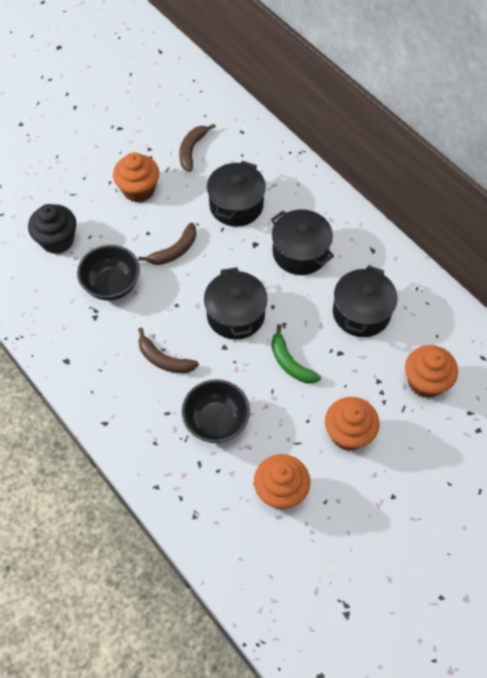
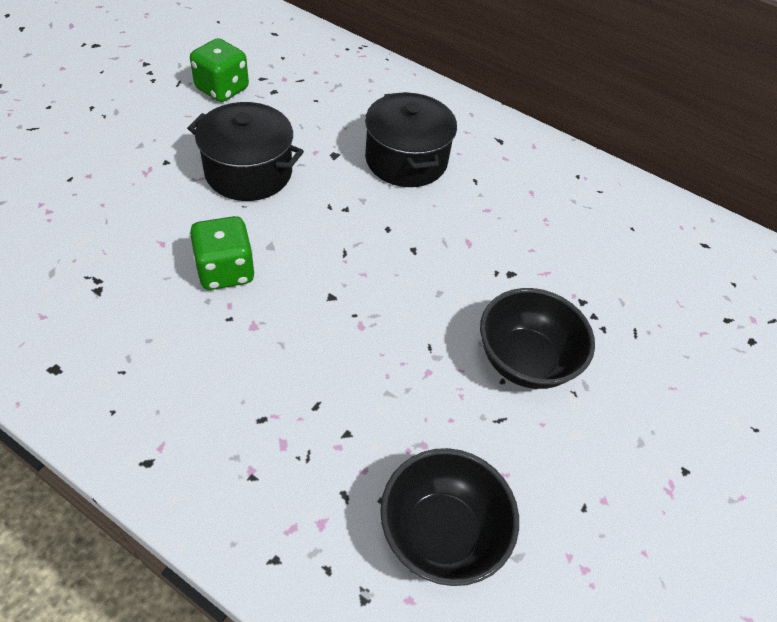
black cupcake: [28,204,76,254] = 1 -> none = 0
black pot: [204,267,268,340] [207,161,266,227] [271,209,334,275] [333,266,398,337] = 4 -> [187,102,304,201] [365,92,457,187] = 2
brown banana: [138,222,196,265] [138,328,199,373] [179,124,216,172] = 3 -> none = 0
green banana: [271,324,321,383] = 1 -> none = 0
green dice: none = 0 -> [189,216,254,290] [190,38,249,102] = 2
orange cupcake: [113,152,159,202] [254,454,310,509] [325,397,379,451] [405,345,458,398] = 4 -> none = 0

